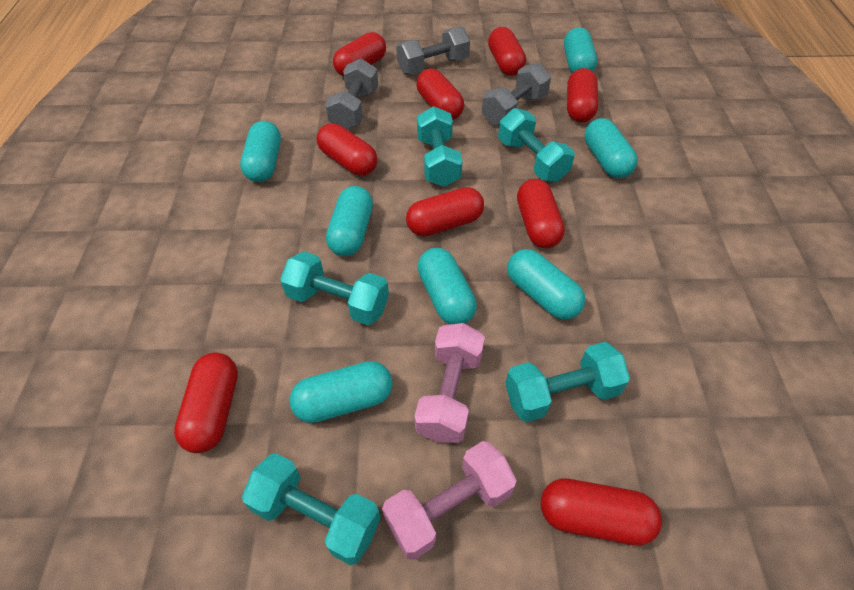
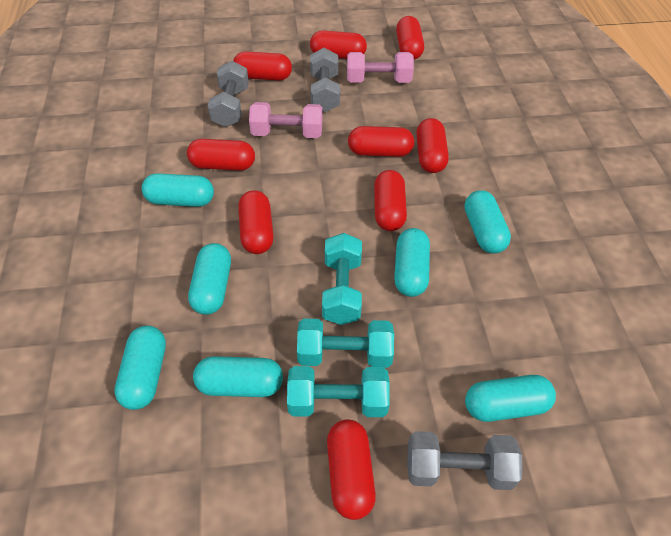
turquoise dumbbell: [242,453,380,565] [280,251,389,325] [417,106,463,187] [498,108,575,182] [505,342,630,422] = 5 -> [287,366,390,417] [297,319,394,368] [322,233,362,325] = 3

